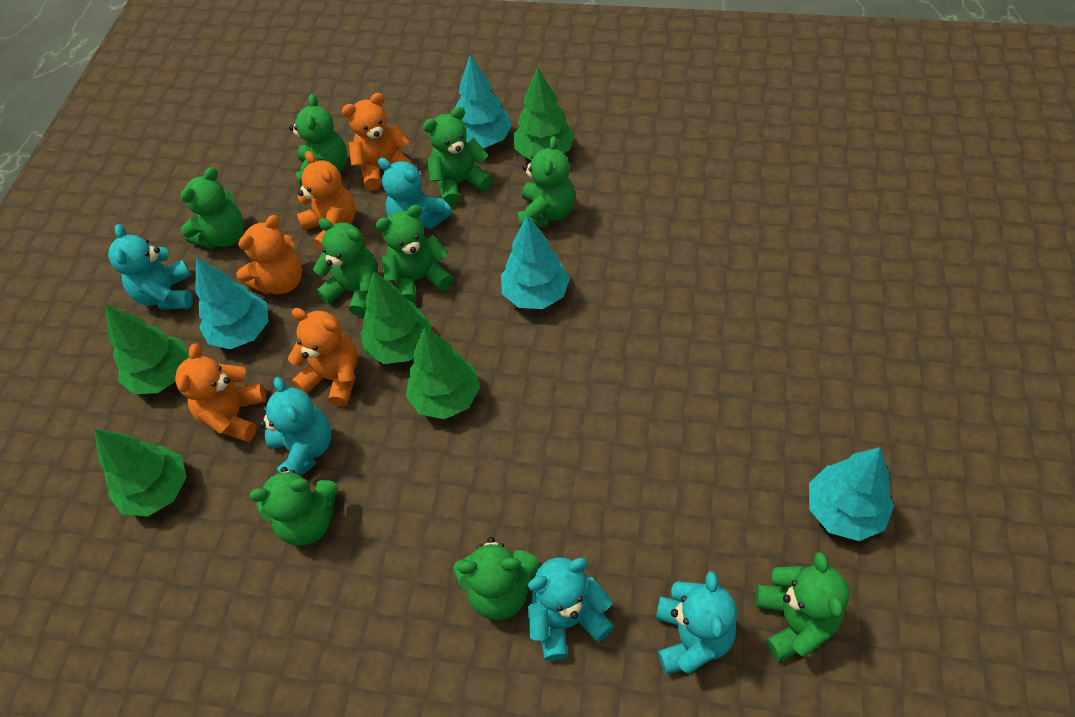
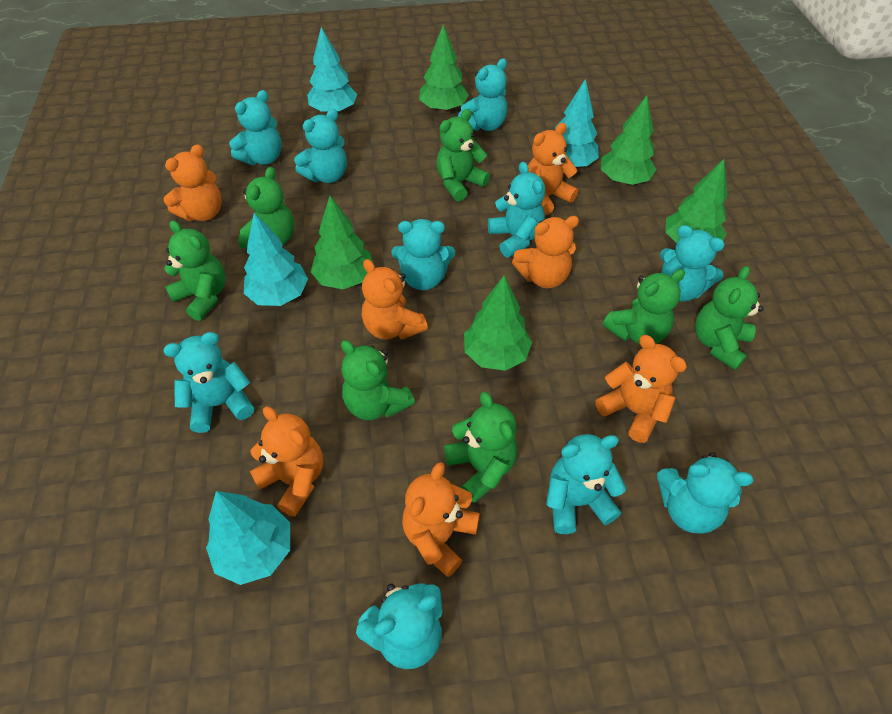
green teddy bear: [180,167,244,249] [249,467,338,546] [289,94,347,187] [313,218,378,316] [375,205,453,303] [423,107,493,206] [453,537,540,620] [518,136,575,227] [756,552,849,661] = 9 -> [164,220,225,321] [239,167,294,249] [341,340,415,420] [436,109,490,201] [444,392,518,503] [603,269,685,344] [695,266,764,370] = 7
orange teddy bear: [175,344,266,442] [237,215,302,294] [288,308,358,406] [297,151,356,251] [342,93,415,190] = 5 -> [164,144,222,221] [250,406,323,517] [362,259,428,340] [402,462,480,577] [512,216,579,289] [528,123,578,215] [596,335,687,443] = 7
turquoise teddy bear: [108,224,193,310] [260,377,332,476] [378,158,452,229] [528,557,614,661] [656,571,737,675] = 5 -> [163,332,254,433] [229,90,282,165] [294,109,347,183] [356,584,443,669] [391,219,455,290] [458,58,508,131] [488,162,545,258] [546,434,626,534] [657,452,753,534] [660,225,725,301] = 10

